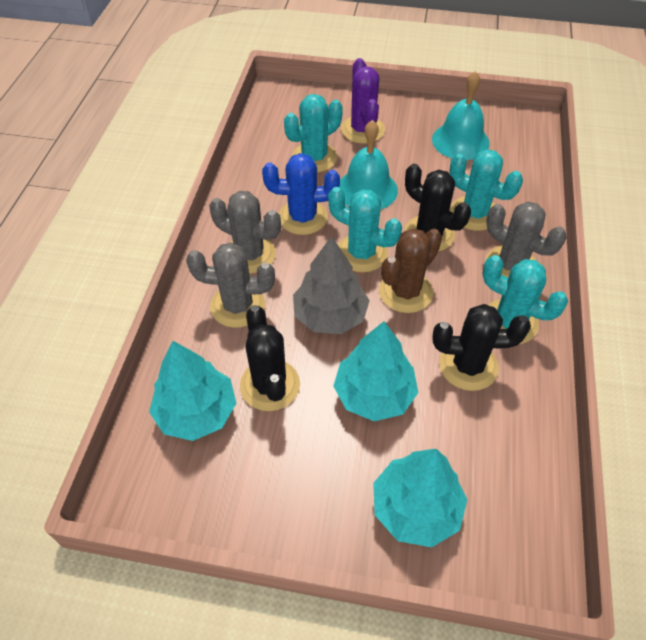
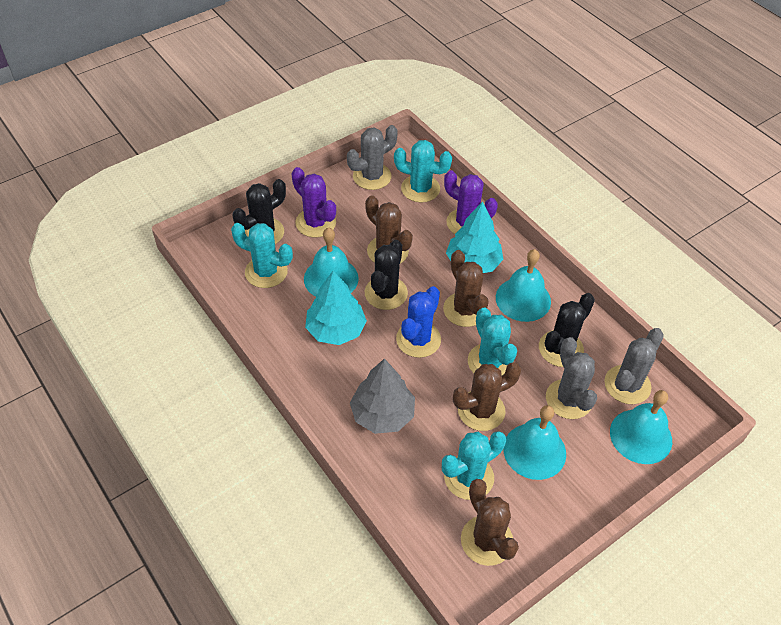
brown cactus: [379,228,442,313] = 1 -> [365,195,413,264] [443,250,489,327] [453,362,521,431] [461,479,519,566] = 4
purple cactus: [341,58,385,144] = 1 -> [292,167,336,238] [444,170,498,234] = 2
turquoise bell: [339,120,398,210] [432,71,490,160] = 2 -> [304,228,359,297] [496,249,551,322] [503,405,566,480] [610,390,672,464] = 4
turquoise tree: [149,341,236,441] [333,321,418,421] [373,449,467,547] = 3 -> [305,271,367,345] [446,202,503,273] = 2

